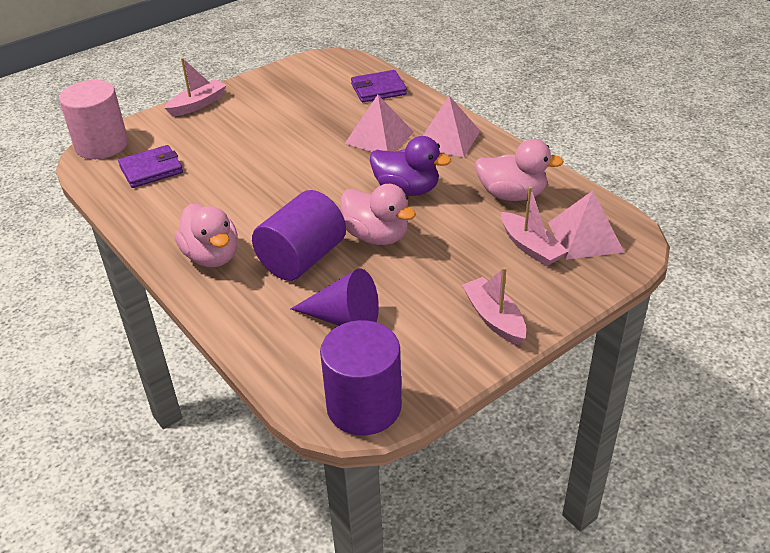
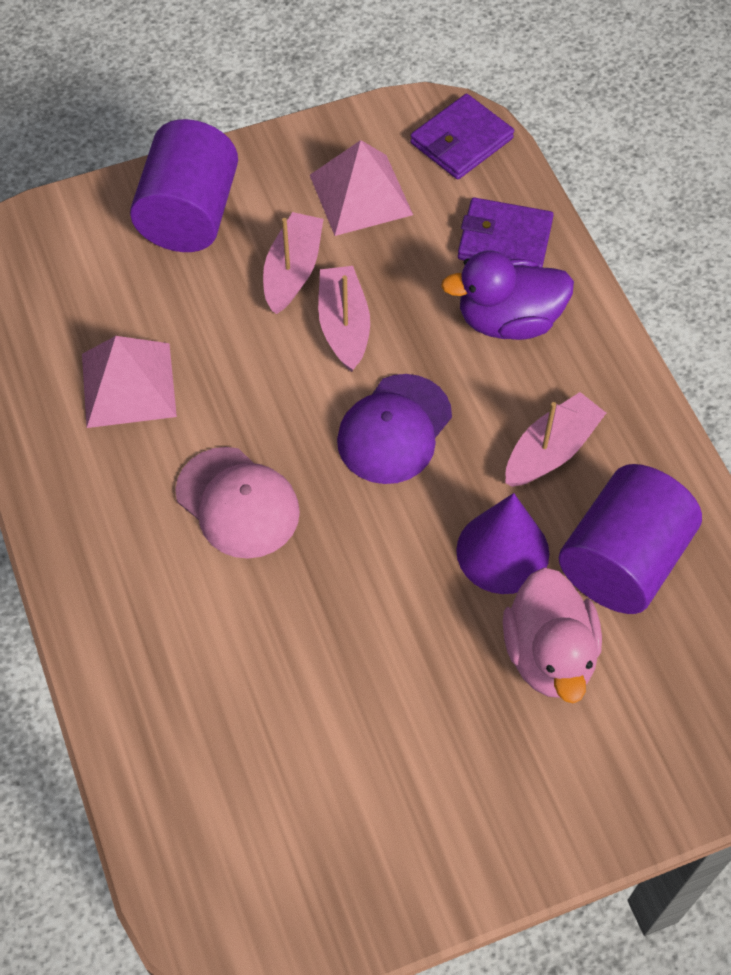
pink cap: none = 0 -> [175,447,300,559] = 1
pink cylinder: [59,80,128,159] = 1 -> none = 0
pink duck: [174,204,238,267] [340,184,416,245] [475,139,564,201] = 3 -> [503,567,602,703] = 1
pink pyramid: [345,95,414,152] [423,96,480,157] [548,191,625,260] = 3 -> [82,336,177,428] [310,140,413,236] = 2
purple cap: none = 0 -> [337,374,452,484] = 1

